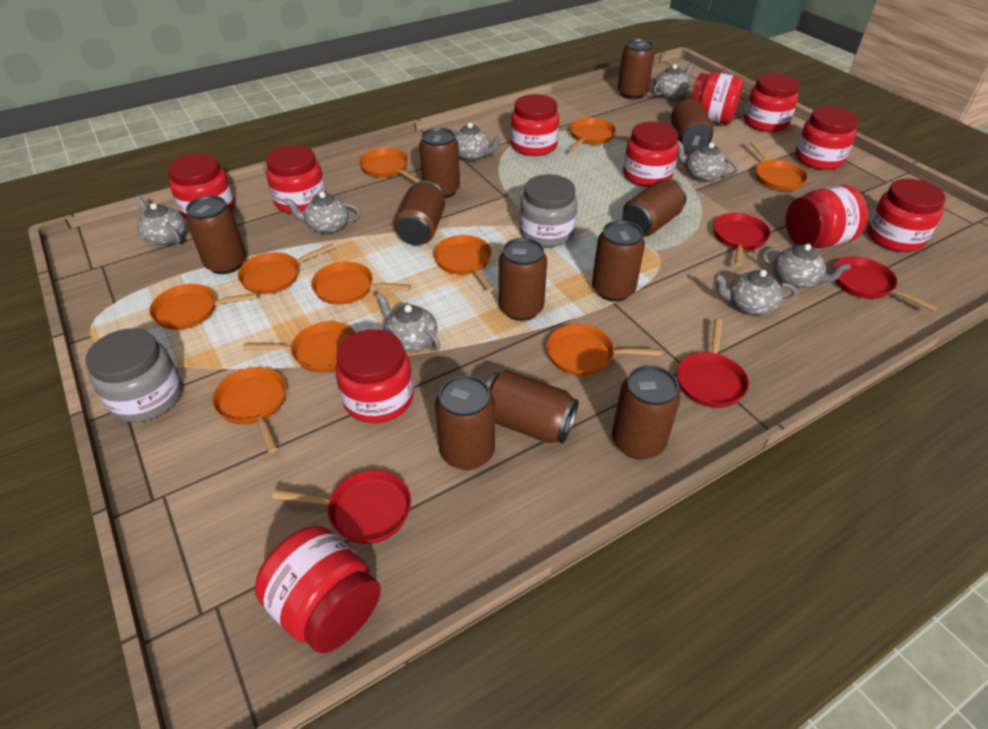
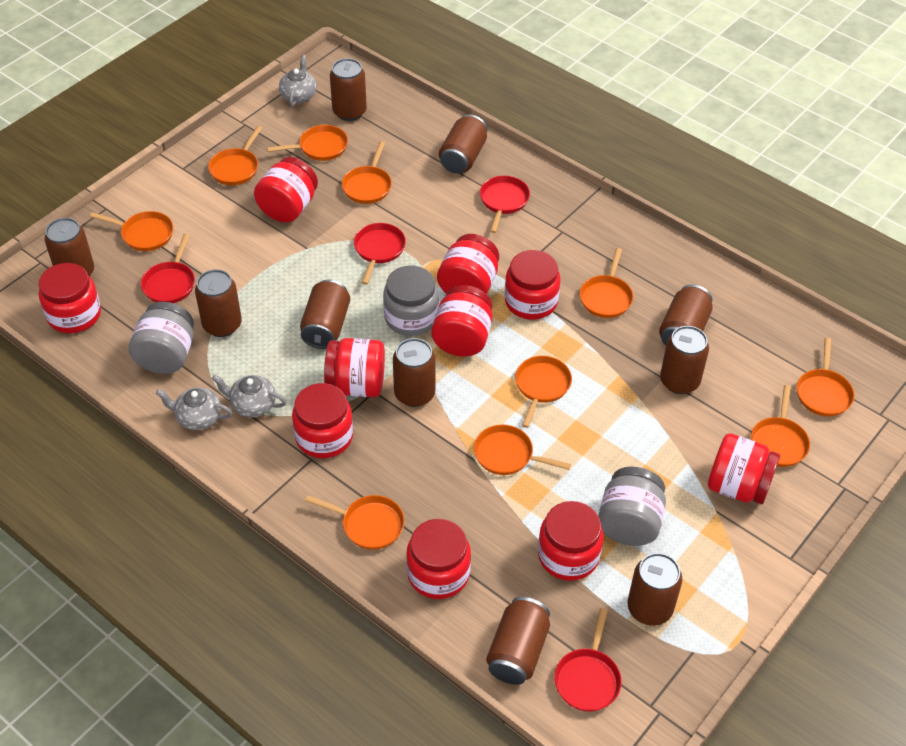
brown can: [186,195,246,274] [394,181,445,245] [419,128,460,199] [435,375,495,470] [486,370,578,444] [499,238,547,321] [592,220,645,302] [612,365,680,460] [618,39,655,100] [622,179,687,237] [671,99,713,152] = 11 -> [44,218,94,276] [195,269,242,337] [300,280,350,349] [330,58,367,121] [393,338,436,407] [439,114,487,174] [486,597,550,685] [627,553,682,626] [659,284,713,346] [660,326,709,394] = 10
grey jar: [85,328,182,422] [520,174,578,247] = 2 -> [129,302,194,374] [383,265,439,336] [598,467,666,546] = 3
grey teapot: [135,196,186,246] [284,192,361,234] [376,292,440,352] [450,123,502,161] [654,62,694,99] [677,140,738,182] [714,270,797,315] [762,244,850,288] = 8 -> [156,387,232,430] [212,375,286,417] [279,55,317,107] = 3
red jar: [168,153,235,219] [255,526,381,653] [266,145,326,214] [335,329,414,423] [511,94,559,156] [623,121,679,187] [691,72,744,124] [744,73,799,132] [786,185,868,248] [795,106,858,170] [867,179,946,252] = 11 -> [39,263,101,333] [254,157,318,222] [292,383,353,458] [324,338,385,397] [406,519,471,599] [431,285,492,357] [437,234,499,294] [505,250,561,320] [538,501,604,581] [708,433,780,504] = 10

